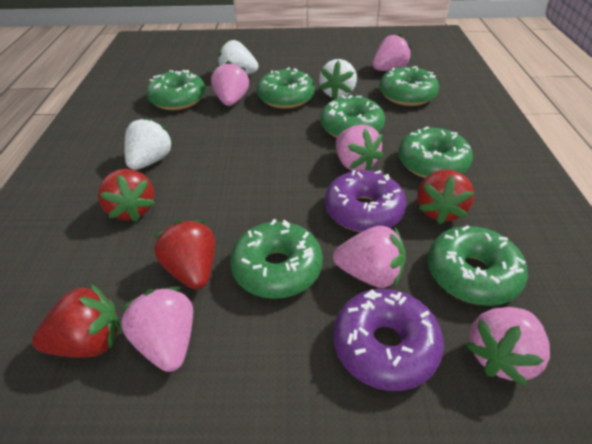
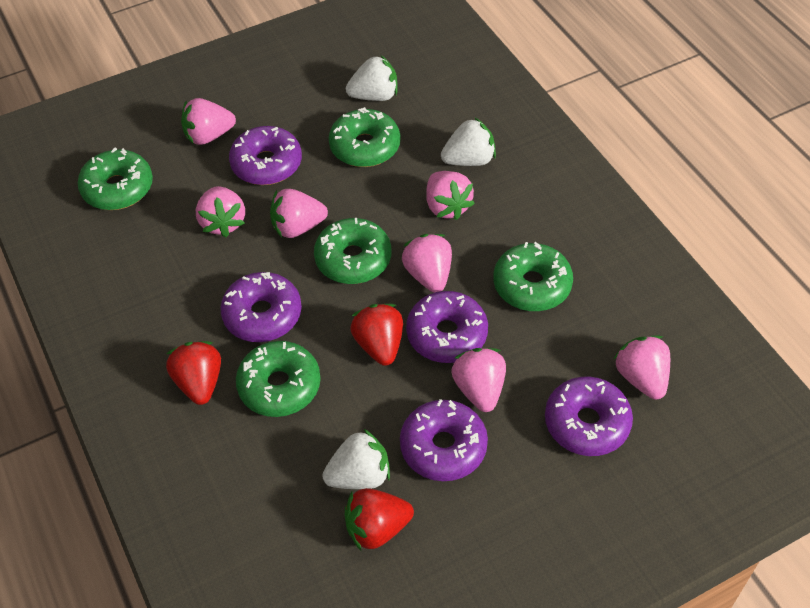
green donut: [146,70,206,110] [230,219,323,299] [257,67,315,109] [320,95,385,138] [379,66,439,106] [398,126,473,178] [427,225,528,306] = 7 -> [78,148,153,210] [236,341,321,417] [314,218,391,284] [329,107,400,167] [493,242,573,311] = 5
pink strawberry: [121,287,193,372] [211,61,249,106] [333,226,406,288] [336,125,383,171] [373,33,411,71] [465,307,550,386] = 6 -> [181,98,236,145] [196,186,245,237] [270,189,328,238] [402,234,452,293] [426,171,475,220] [451,348,506,412] [614,335,670,400] = 7
purple donut: [325,170,407,232] [333,289,444,391] = 2 -> [220,272,302,342] [229,126,302,185] [400,399,488,481] [406,291,488,363] [545,376,633,456] = 5
red strawberry: [32,284,121,357] [98,169,155,222] [154,220,215,290] [417,170,474,225] = 4 -> [166,341,221,405] [345,488,414,550] [350,304,403,366] = 3

